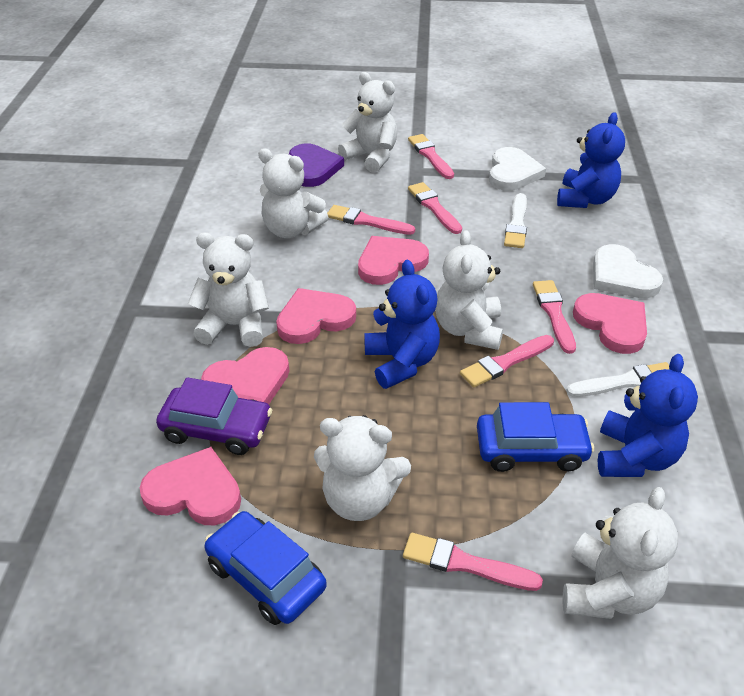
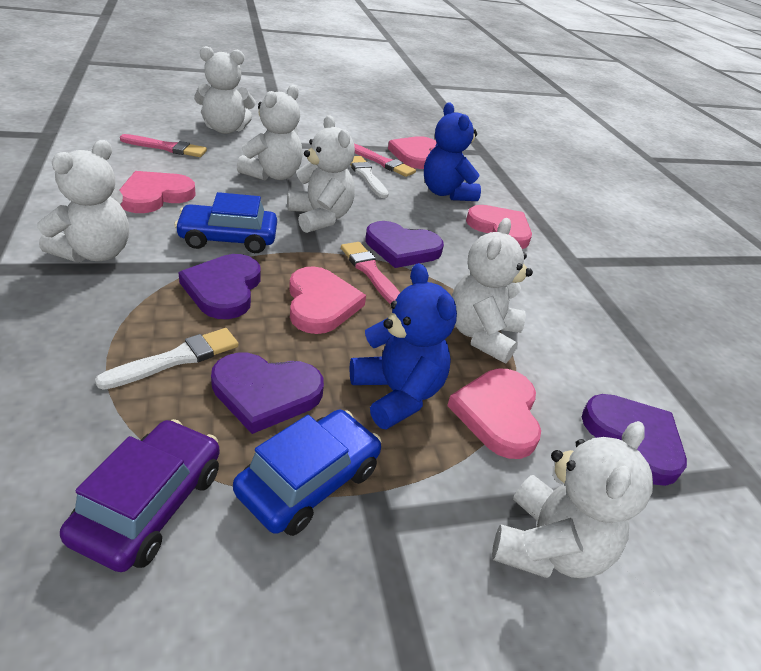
blue teddy bear: [364,260,440,389] [557,112,625,208] [597,354,698,477] = 3 -> [349,263,457,430] [424,103,481,201] = 2
pink brush: [327,205,415,235] [403,533,543,591] [408,134,454,179] [408,182,462,234] [460,335,554,387] [533,280,576,354] = 6 -> [120,134,207,157] [341,242,400,304] [354,144,416,177] = 3
purple heart: [289,143,344,187] = 1 -> [178,254,260,319] [211,352,324,434] [365,221,444,268] [582,394,687,486] = 4
white heart: [489,147,546,191] [593,244,663,298] = 2 -> none = 0

